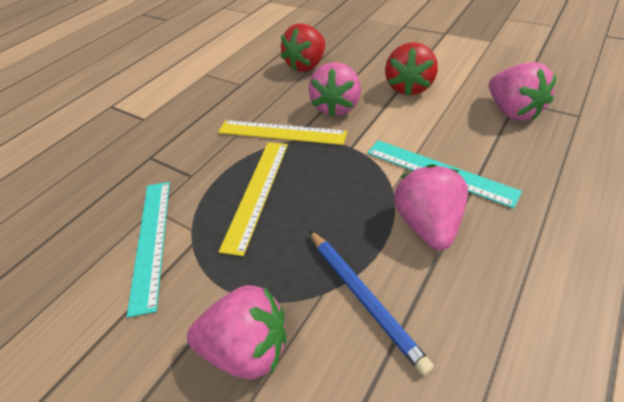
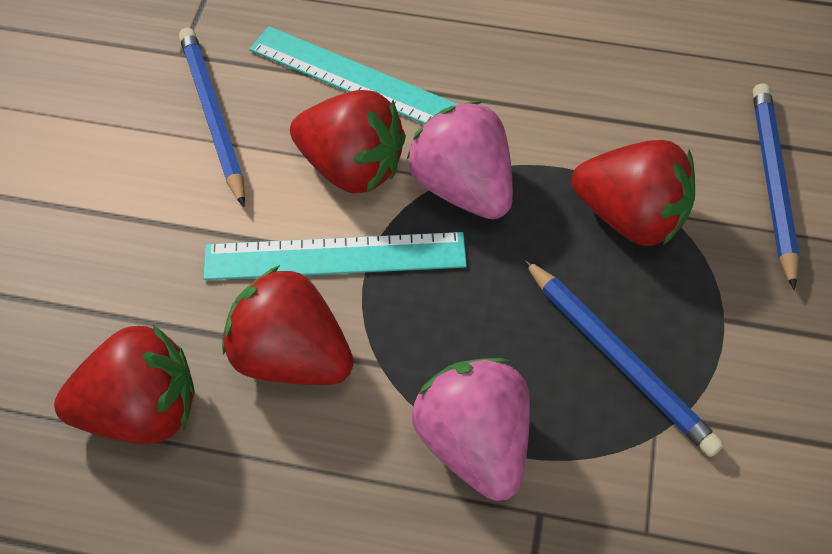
blue pencil: [309,230,434,376] = 1 -> [179,28,245,207] [524,259,724,457] [753,83,799,290] = 3
pink strawberry: [187,285,286,379] [308,62,361,117] [394,164,468,250] [489,62,557,121] = 4 -> [407,101,513,219] [412,358,530,501] = 2
red strawberry: [281,24,325,72] [385,42,438,96] = 2 -> [54,324,195,444] [222,265,354,385] [290,90,406,194] [572,140,695,246] = 4
yellow ruler: [218,120,347,145] [218,143,288,256] = 2 -> none = 0

